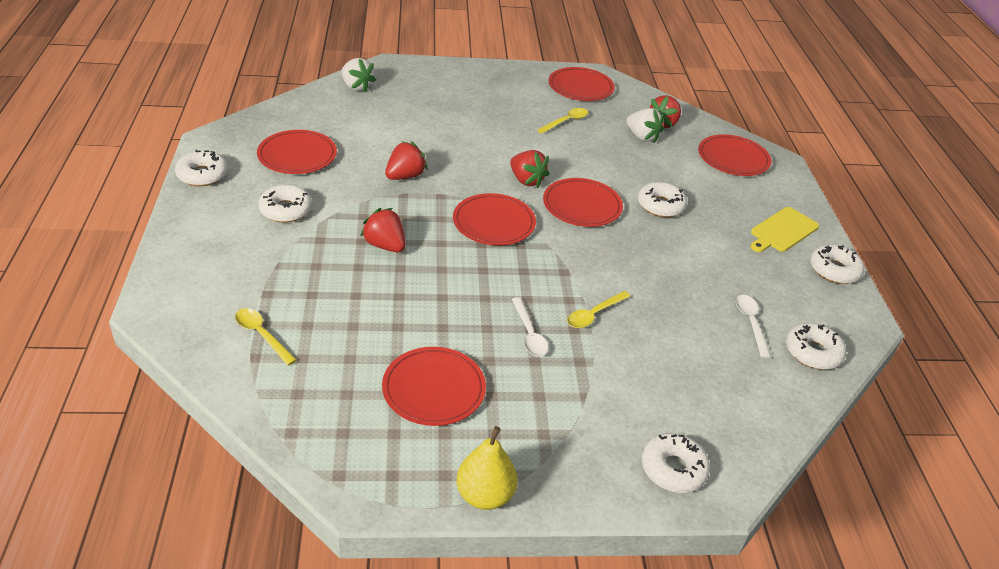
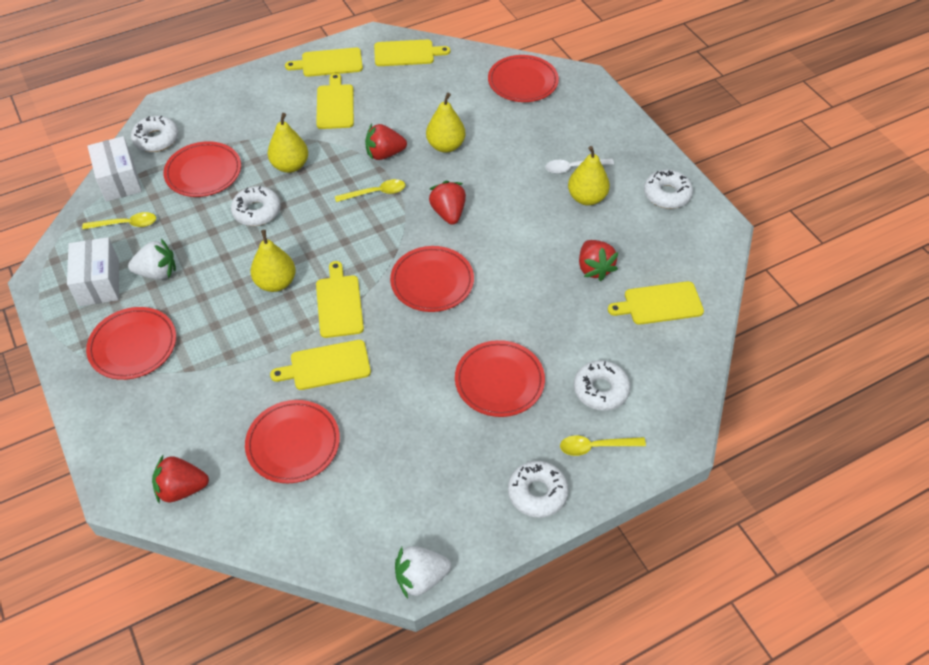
white box: none = 0 -> [67,237,119,306] [87,136,142,202] = 2
white donut: [175,150,228,186] [258,185,312,223] [638,182,687,217] [642,433,710,493] [786,323,846,370] [810,244,864,284] = 6 -> [131,116,179,152] [231,186,281,226] [508,461,568,518] [574,360,630,411] [644,170,693,209] = 5
white spoon: [512,297,548,357] [736,295,771,358] = 2 -> [545,159,614,174] = 1
yellow cutting board: [751,207,819,252] = 1 -> [270,340,371,390] [285,48,363,77] [316,73,354,129] [316,261,364,338] [374,39,450,66] [608,281,704,325] = 6
yellow pear: [457,426,518,510] = 1 -> [251,230,296,292] [267,113,308,173] [426,93,465,153] [568,146,610,206] = 4

